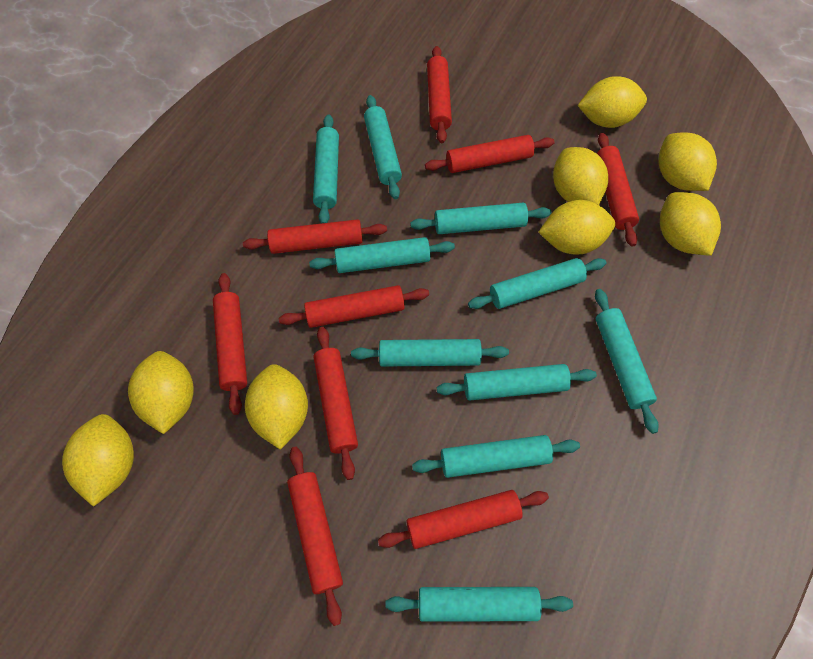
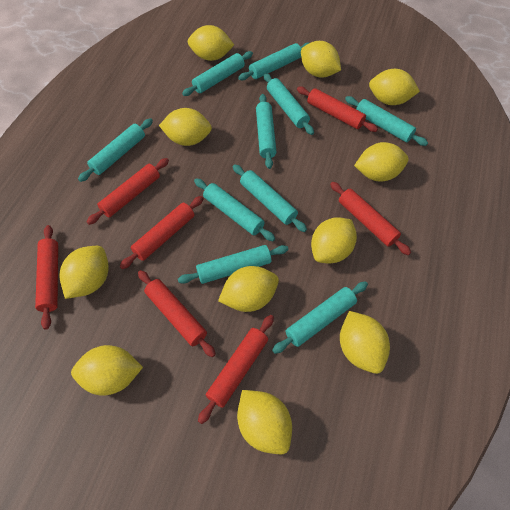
red rolling pin: [213,273,247,415] [243,219,387,254] [278,285,429,328] [287,447,343,626] [314,327,358,480] [378,490,549,549] [425,135,555,173] [427,46,452,143] [597,133,639,247] = 9 -> [35,225,58,330] [87,158,169,225] [120,196,204,269] [138,270,216,357] [198,315,274,424] [297,87,378,132] [330,182,411,255] = 7
yellow lemon: [62,414,134,507] [128,351,193,434] [245,364,308,450] [539,200,615,254] [553,147,608,205] [578,76,647,128] [658,132,717,191] [660,192,721,256] = 8 -> [59,246,109,299] [71,345,143,396] [159,108,212,146] [188,25,234,61] [218,266,279,312] [237,390,292,454] [301,41,341,78] [311,217,357,263] [340,311,390,374] [354,142,409,182] [369,69,420,105] = 11

